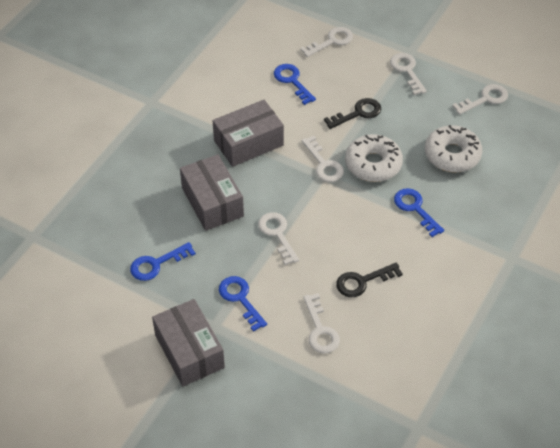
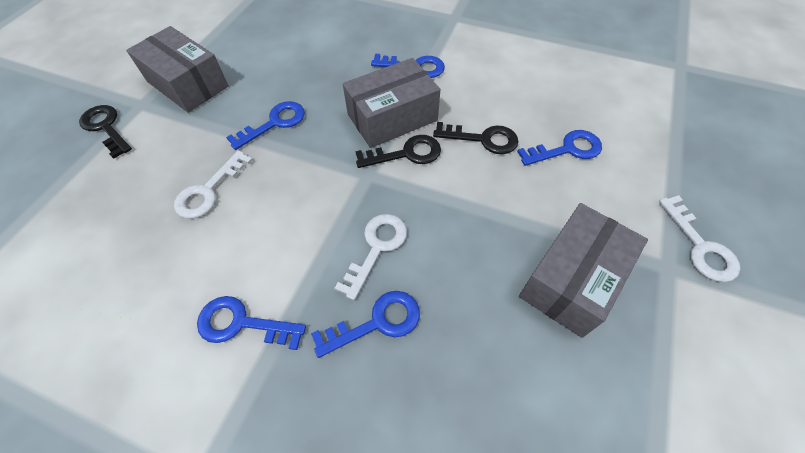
black key: [324,98,381,129] [336,263,403,297] = 2 -> [79,105,132,159] [355,135,441,168] [433,122,519,154] = 3
blue key: [130,242,196,281] [219,276,267,332] [274,64,316,105] [394,188,444,237] = 4 -> [197,296,306,350] [226,101,305,150] [311,291,420,358] [371,54,445,78] [517,130,602,166] = 5
white donut: [345,134,403,182] [425,125,483,172] = 2 -> none = 0
white key: [258,212,299,265] [300,27,353,57] [301,136,344,182] [303,293,340,353] [390,53,427,95] [452,84,508,115] = 6 -> [174,150,253,219] [334,214,407,300] [659,195,740,282] = 3

